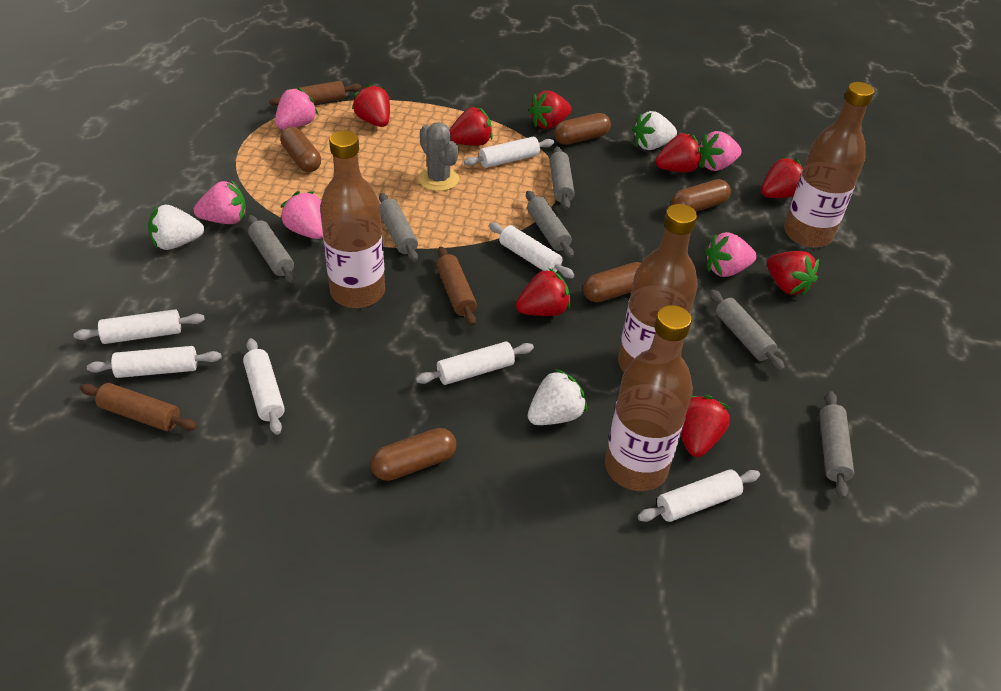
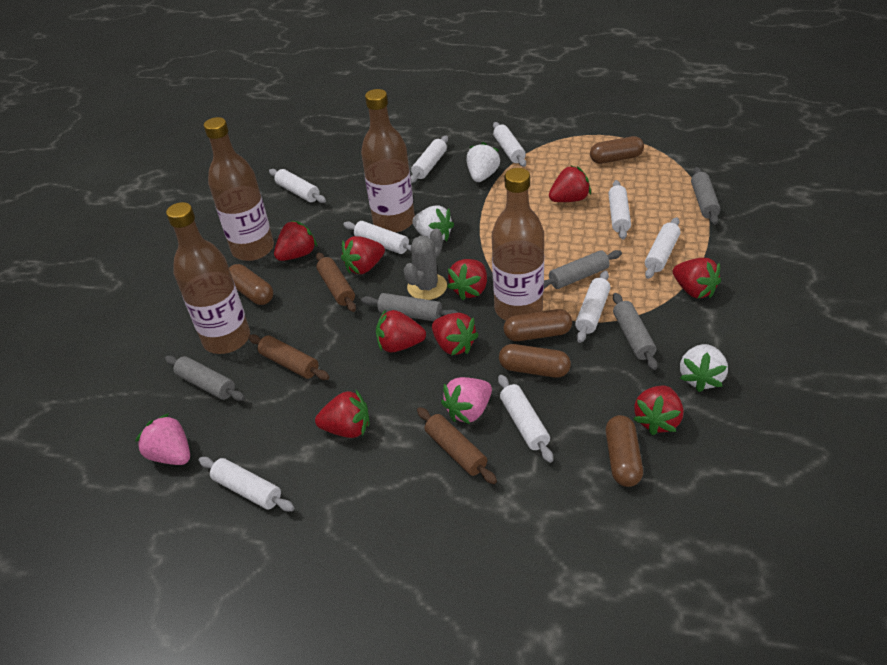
grey rolling pin: [247,215,296,283] [379,193,418,262] [526,191,574,258] [549,146,575,210] [709,290,785,371] [819,391,854,499] = 6 -> [165,356,245,401] [361,293,458,321] [544,250,622,289] [613,293,658,370] [691,167,721,225] = 5
pink strawberry: [194,180,246,224] [275,87,318,129] [280,191,323,239] [700,131,742,171] [705,232,757,277] = 5 -> [135,413,190,465] [441,377,492,424] = 2
red strawberry: [352,84,390,127] [449,107,493,146] [516,268,571,316] [529,91,572,129] [655,133,702,173] [681,395,730,457] [761,157,803,198] [767,251,819,296] = 8 -> [274,220,317,261] [315,390,369,438] [341,236,385,274] [376,309,426,352] [432,313,479,356] [447,259,487,300] [549,165,591,202] [633,385,683,435] [673,258,721,298] = 9
white rolling pin: [74,309,205,344] [87,346,222,378] [243,338,285,435] [416,342,534,385] [464,136,554,168] [489,223,575,278] [638,470,760,522] = 7 -> [199,457,294,512] [269,169,326,203] [343,221,411,254] [410,135,448,183] [493,122,526,167] [498,375,553,463] [575,271,611,343] [608,180,631,239] [645,217,680,279] = 9

